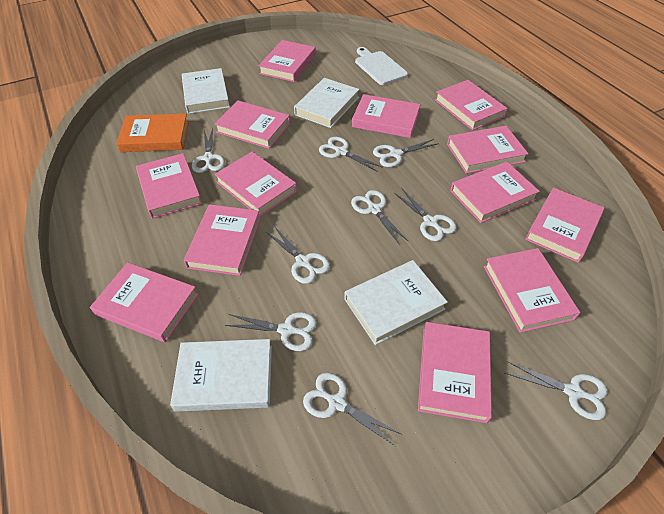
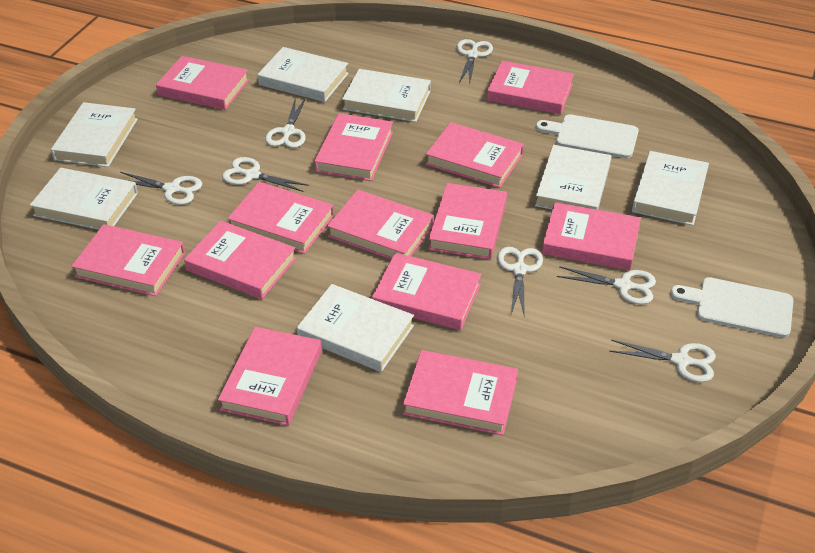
orange book: [116,113,189,152] = 1 -> none = 0
white book: [170,339,272,412] [182,68,230,114] [294,78,360,128] [344,260,448,345] = 4 -> [30,168,138,230] [51,102,138,167] [258,47,349,102] [297,284,414,372] [342,69,431,122] [535,145,611,210] [632,151,709,226] = 7
white cutting board: [355,47,408,85] = 1 -> [536,114,639,158] [670,277,793,338] = 2
white scissors: [192,128,225,173] [225,312,317,351] [266,226,330,284] [303,372,401,446] [319,137,383,172] [351,190,409,245] [373,139,439,167] [394,189,456,241] [505,361,608,420] = 9 -> [120,172,202,205] [222,157,309,192] [265,97,306,148] [457,39,493,84] [497,247,543,314] [557,266,656,304] [609,340,716,382] = 7

